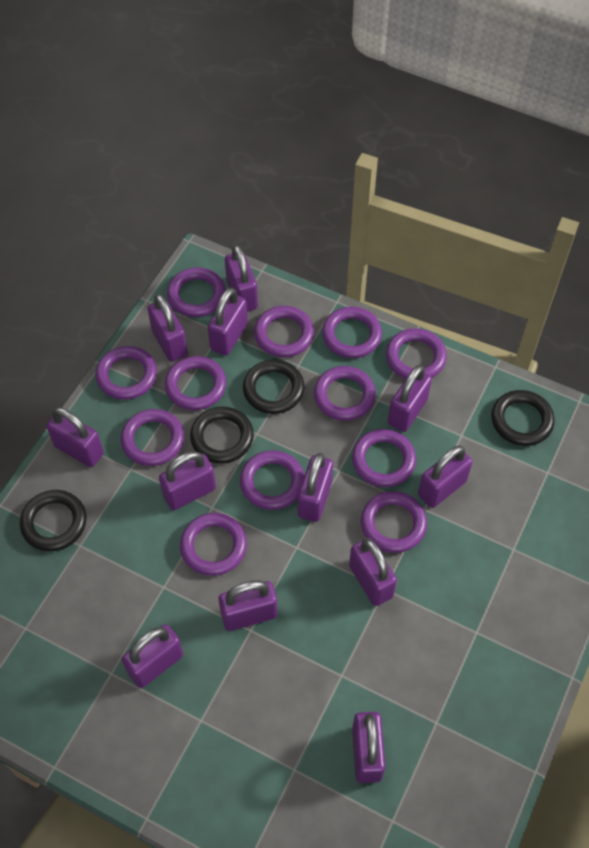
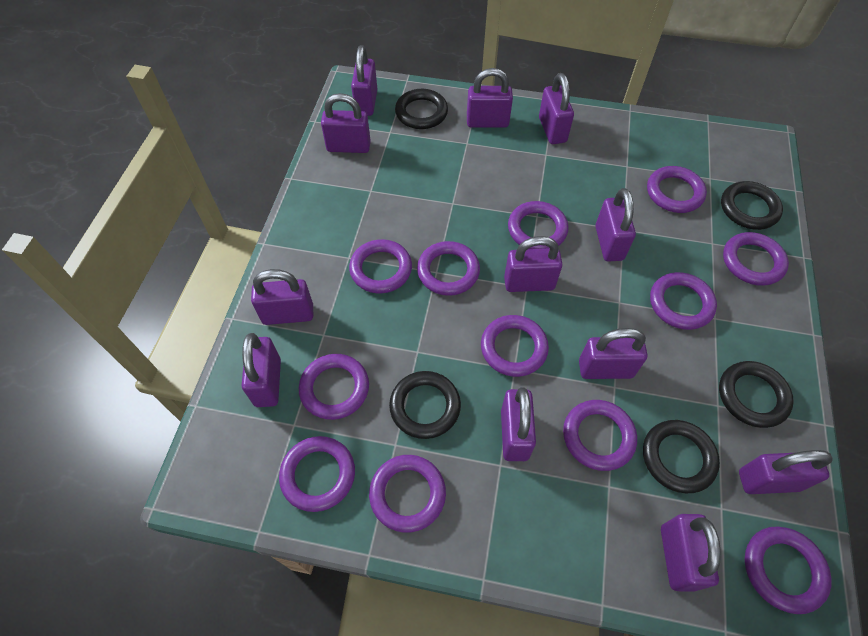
black ring: [20,490,87,551] [190,407,254,464] [243,360,305,414] [491,390,555,446] = 4 -> [389,371,461,439] [395,89,448,129] [643,420,720,493] [719,361,794,428] [721,181,783,230] = 5

